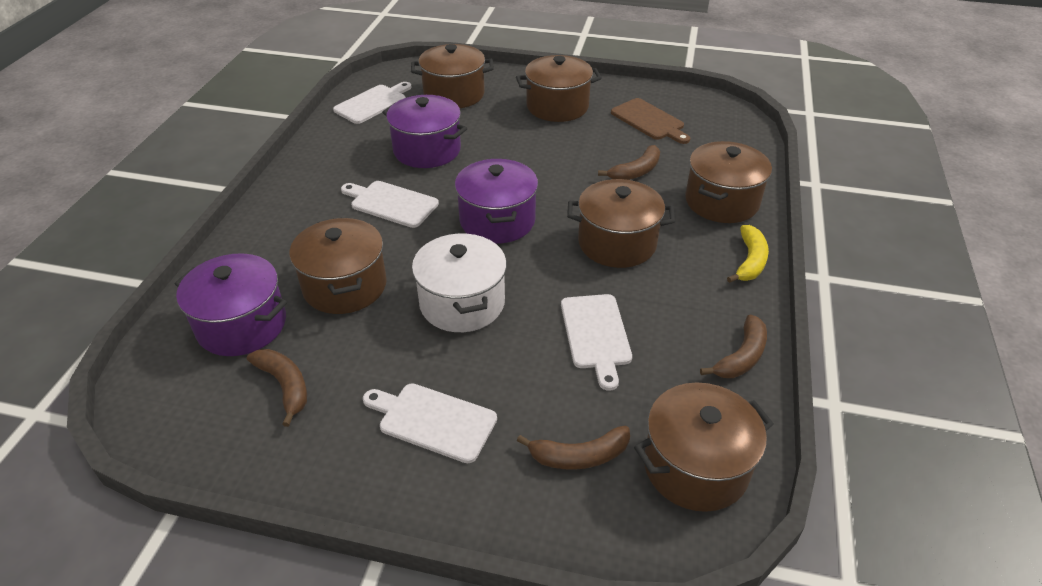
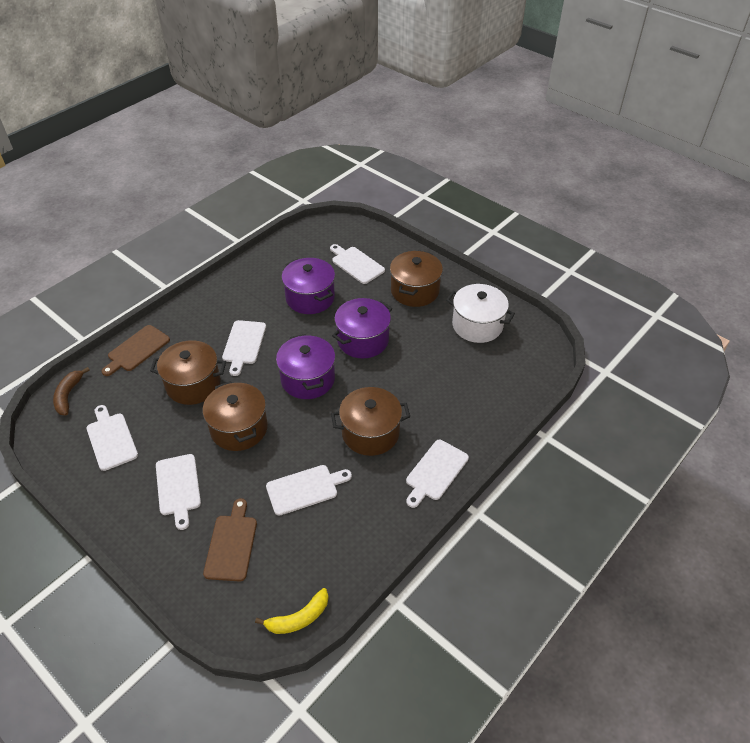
brown banana: [247,349,307,427] [517,426,630,470] [598,145,660,180] [700,314,767,378] = 4 -> [53,367,90,415] = 1
brown cutting board: [611,98,690,144] = 1 -> [102,325,170,376] [203,498,257,582] = 2
brown pot: [289,218,387,314] [411,44,494,108] [516,55,602,122] [567,179,675,268] [634,383,774,512] [685,141,772,223] = 6 -> [150,340,226,405] [203,381,268,451] [331,387,410,456] [390,250,443,307] = 4
white cutting board: [333,82,412,124] [341,181,439,228] [363,383,497,463] [561,294,632,391] = 4 -> [87,405,138,471] [156,454,201,530] [222,320,266,376] [266,465,352,515] [330,244,385,284] [406,440,469,508] = 6

